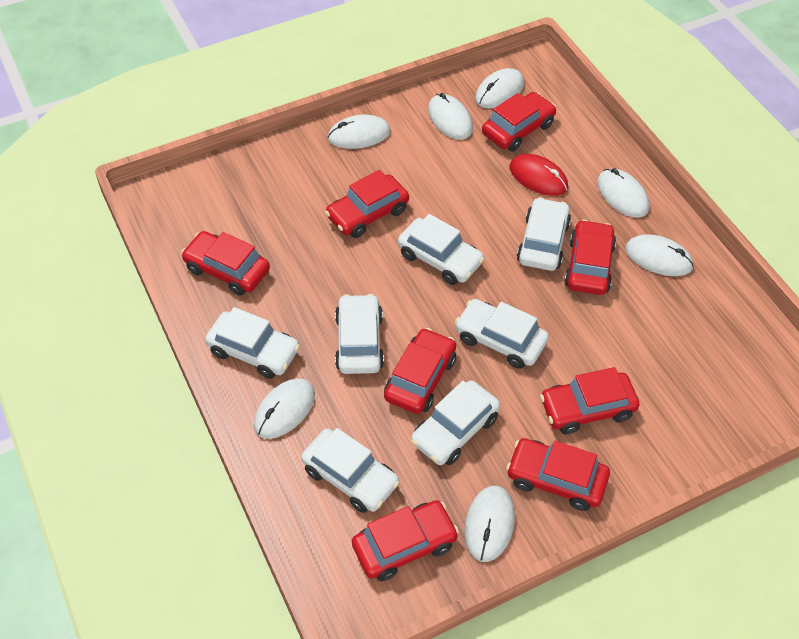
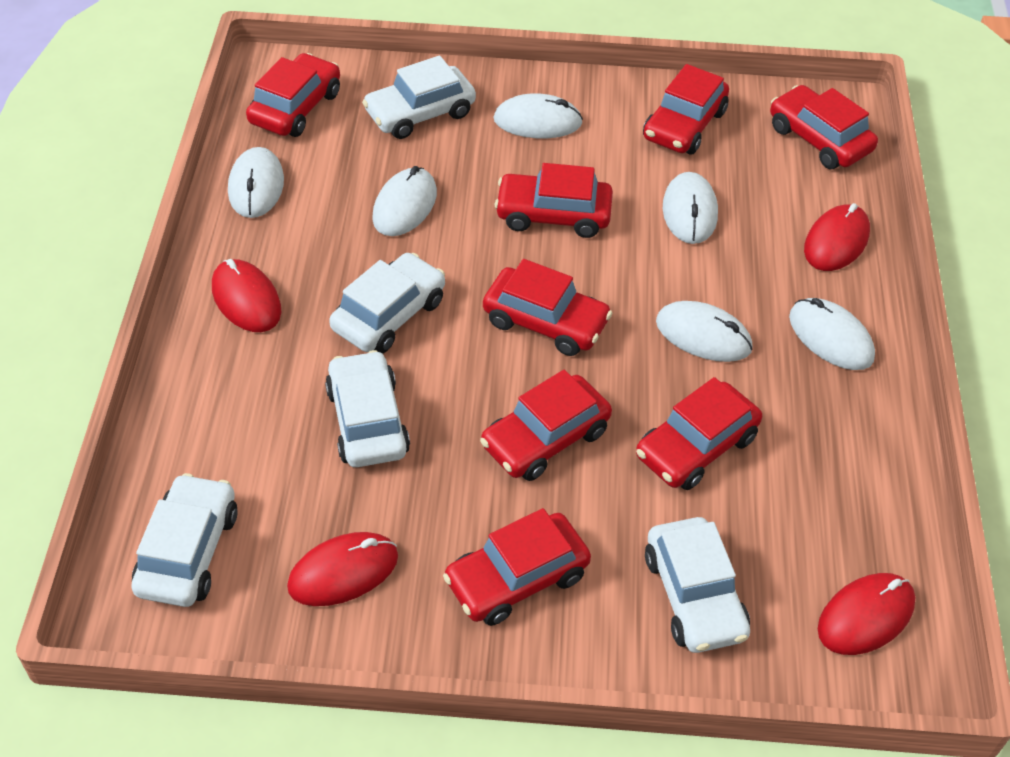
red mouse: [510,154,568,196] = 1 -> [212,259,281,332] [287,532,398,606] [804,203,870,271] [818,573,916,655] = 4
white car: [205,307,300,379] [301,428,400,513] [335,294,384,374] [398,214,485,285] [411,380,500,465] [455,299,549,369] [517,197,571,271] = 7 -> [131,473,238,607] [325,350,410,467] [329,253,445,353] [362,55,476,139] [645,517,750,653] = 5
white mouse: [254,379,315,439] [328,115,390,149] [428,93,473,140] [464,486,515,562] [475,68,524,108] [597,168,649,217] [625,234,694,276] = 7 -> [228,147,284,218] [372,166,437,236] [493,93,583,138] [656,301,753,362] [663,172,718,244] [789,298,875,370] = 6

